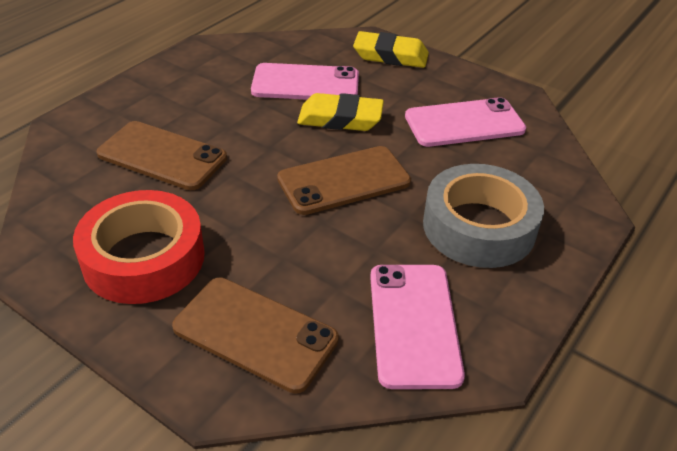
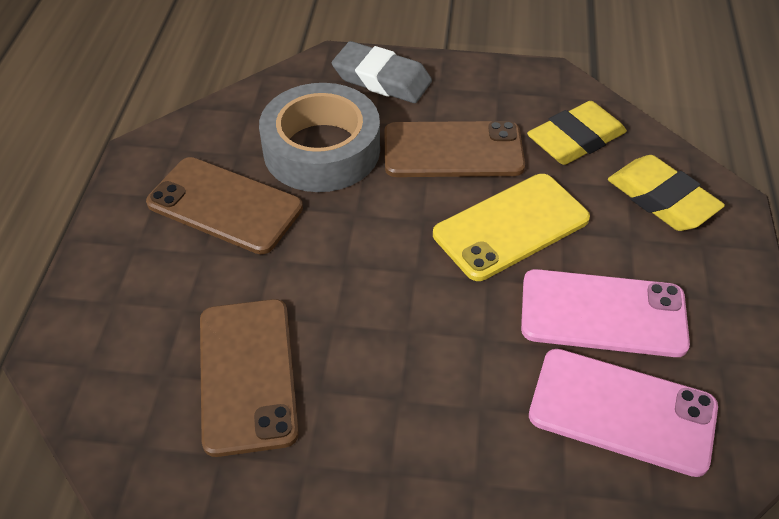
grey eraser: none = 0 -> [332,41,432,103] = 1
pink phone: [251,63,359,100] [370,265,465,389] [405,97,526,147] = 3 -> [521,269,690,357] [529,349,718,477] = 2
red tape: [73,190,205,304] = 1 -> none = 0
yellow phone: none = 0 -> [433,174,590,281] = 1

